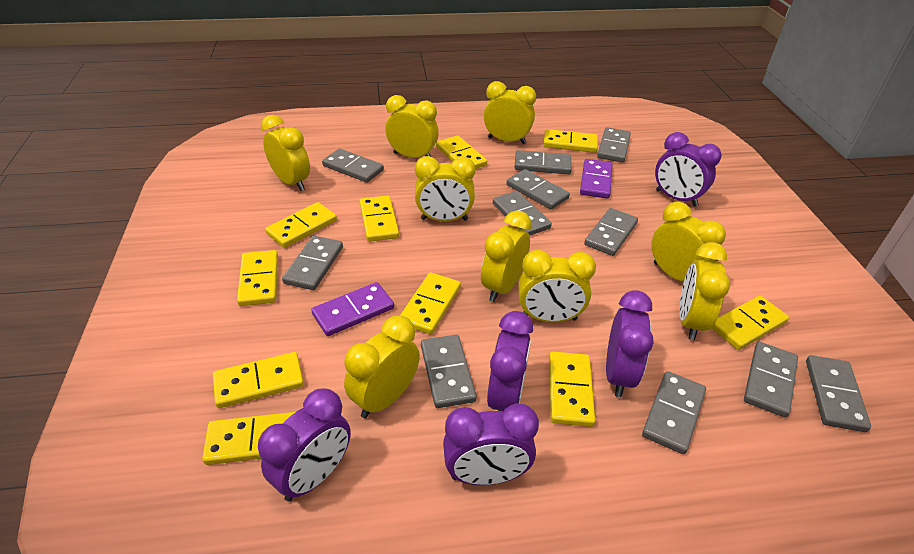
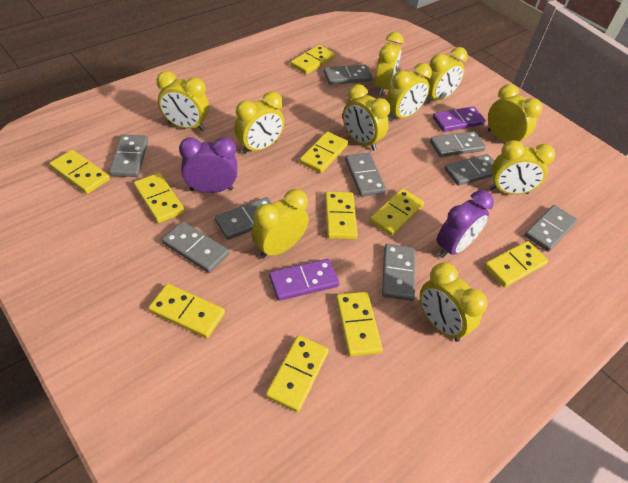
grey domino: [282,236,343,290] [322,148,384,183] [421,335,477,408] [493,191,552,235] [507,169,570,209] [514,150,572,174] [584,208,638,256] [597,127,631,162] [642,371,706,454] [744,342,798,417] [806,355,871,432] = 11 -> [109,134,148,177] [162,221,229,273] [215,197,272,240] [324,65,373,85] [345,153,386,197] [382,244,415,301] [430,131,486,157] [444,154,494,186] [524,205,578,252] = 9
purple clock: [258,388,351,501] [443,403,539,485] [487,311,533,411] [606,290,654,397] [655,132,722,207] = 5 -> [179,137,237,193] [437,190,494,258] = 2
yellow clock: [261,115,310,191] [344,315,420,418] [385,95,439,158] [415,156,476,222] [481,210,532,302] [484,81,536,144] [519,250,596,323] [651,202,726,282] [679,242,730,340] = 9 -> [157,71,209,131] [234,91,284,154] [251,189,309,259] [343,84,390,151] [374,32,404,95] [386,63,432,121] [420,262,488,342] [424,47,468,104] [488,84,542,143] [489,140,555,195] = 10

